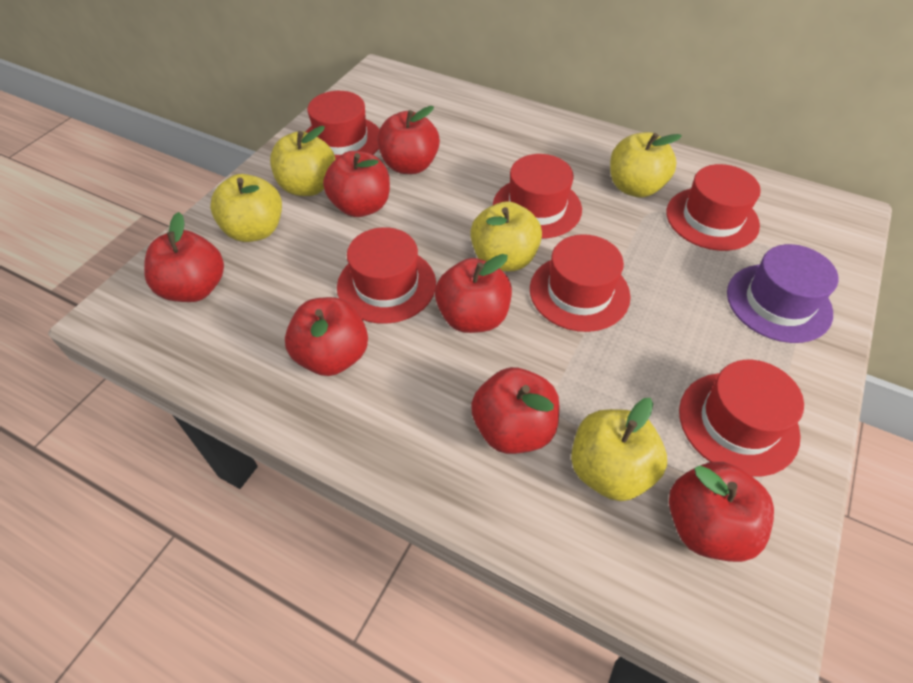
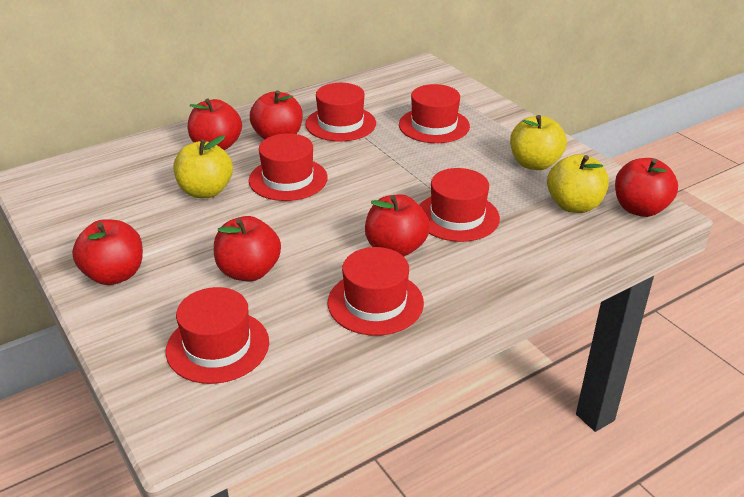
purple hat: [727,244,838,343] = 1 -> none = 0
red apple: [144,212,224,302] [285,297,368,376] [323,151,390,217] [377,106,440,174] [435,254,512,333] [471,367,559,454] [669,462,774,562] = 7 -> [72,219,143,285] [188,98,242,151] [214,216,281,281] [250,90,303,140] [365,194,430,257] [615,158,678,217] = 6
yellow apple: [210,174,282,242] [270,126,336,196] [470,201,542,271] [571,398,667,501] [610,132,682,197] = 5 -> [174,135,233,198] [510,115,567,170] [547,154,609,213] = 3

